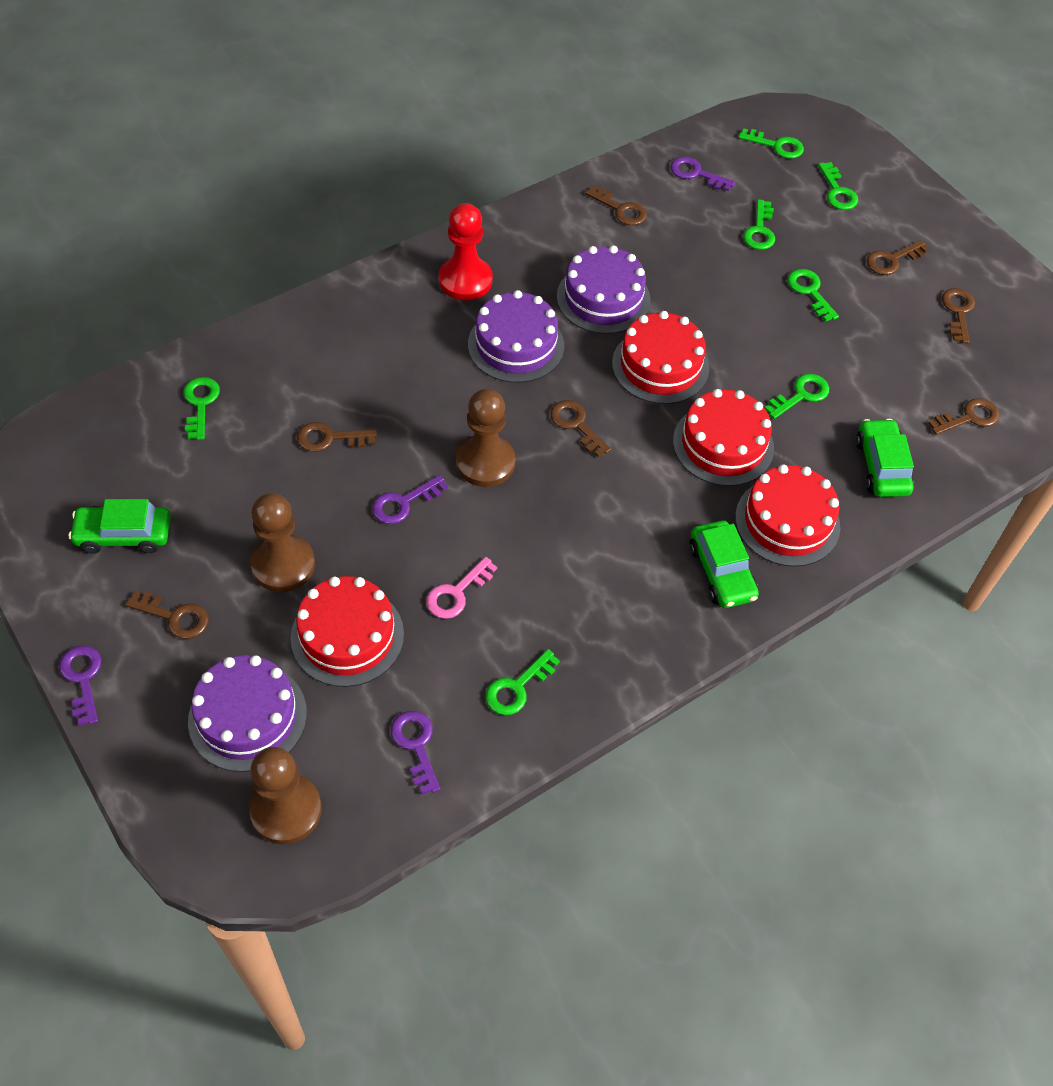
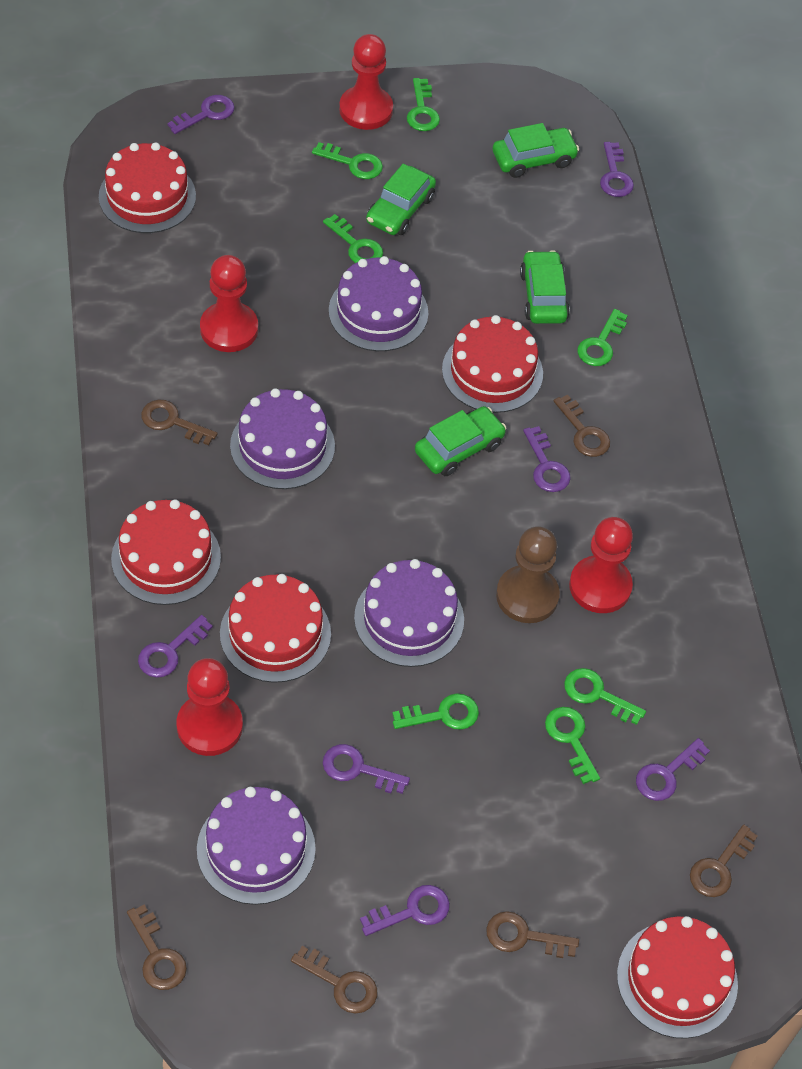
brown key: [126,591,209,639] [297,422,377,452] [550,400,611,457] [585,185,647,226] [867,240,929,275] [928,398,1000,435] [942,288,975,343] = 7 -> [127,904,187,990] [141,400,218,445] [291,946,377,1014] [486,911,579,958] [554,395,610,457] [690,824,758,897] = 6
brown pawn: [249,747,322,844] [250,493,315,592] [456,389,515,487] = 3 -> [496,526,560,623] = 1
green car: [69,499,171,554] [689,521,759,608] [856,419,914,497] = 3 -> [366,164,436,235] [415,406,506,476] [493,123,579,178] [520,250,570,324] = 4
pink key: [426,557,497,619] = 1 -> none = 0
purple cake: [188,655,307,772] [468,290,564,383] [557,245,650,334] = 3 -> [197,787,316,905] [230,388,335,489] [329,256,428,351] [354,559,464,667] = 4
purple key: [59,645,102,726] [372,475,448,524] [391,711,440,795] [670,157,735,191] = 4 -> [138,615,213,678] [168,95,235,134] [323,744,410,794] [360,885,450,936] [523,426,571,492] [600,142,634,197] [636,738,710,801] = 7
red cake: [291,576,404,687] [612,311,709,404] [673,389,774,486] [735,464,840,567] = 4 -> [99,142,196,233] [111,499,221,605] [220,574,331,683] [442,315,543,413] [617,916,738,1039] = 5
red pawn: [439,203,493,301] = 1 -> [177,658,243,756] [200,255,258,352] [339,34,393,130] [569,517,633,613] = 4

